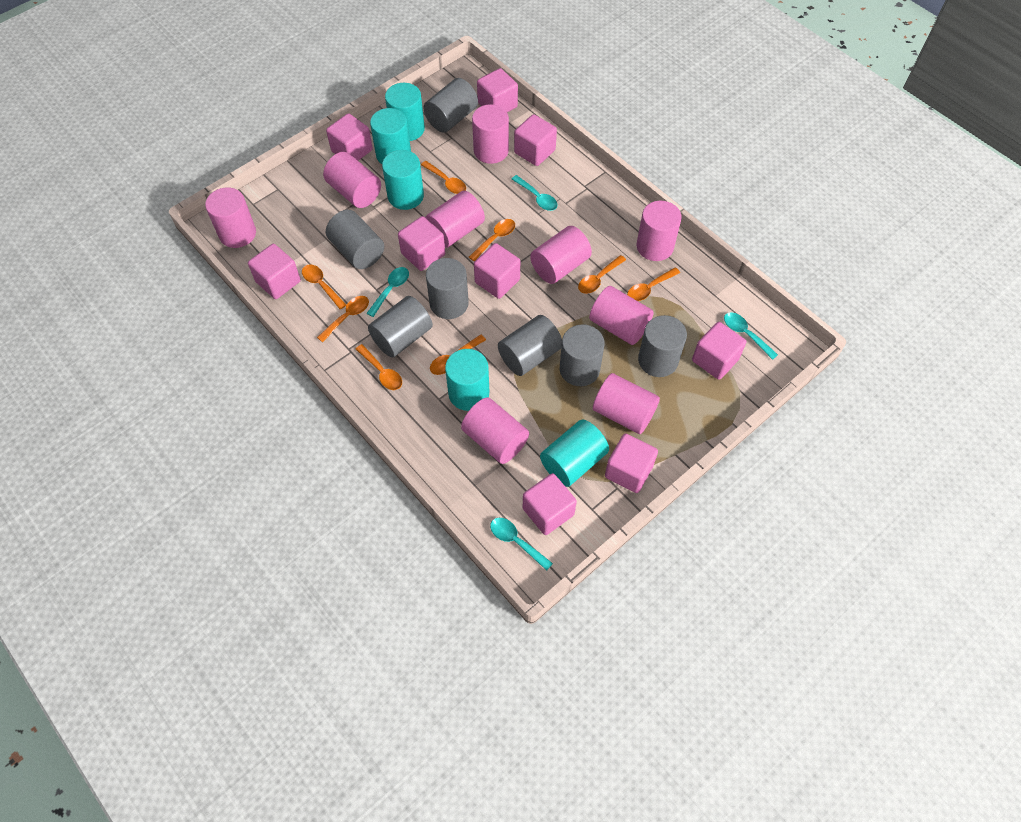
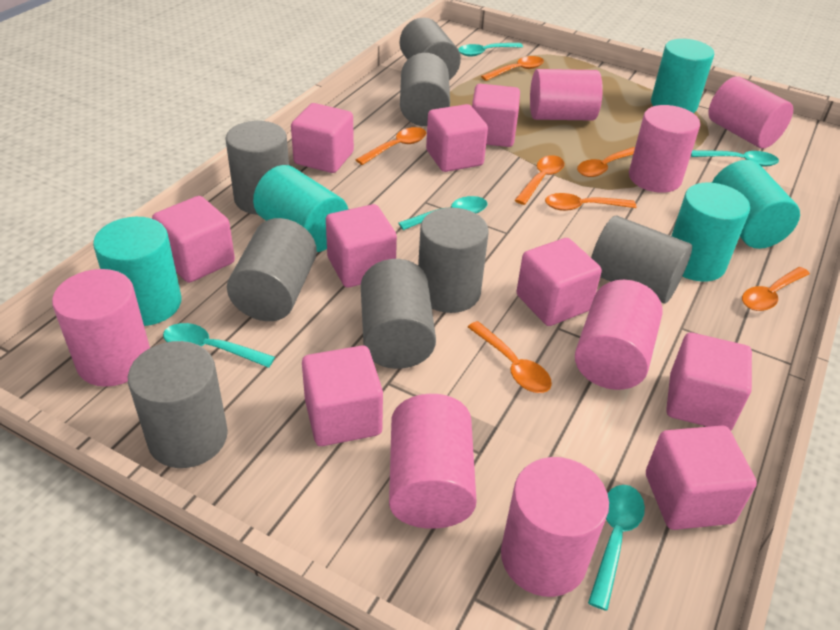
grey cylinder: [326,210,384,269] [368,296,433,358] [423,78,478,133] [426,258,469,319] [498,315,562,376] [560,325,605,386] [638,315,687,377] = 7 -> [128,341,228,468] [225,121,289,215] [227,218,317,321] [361,259,436,369] [400,18,461,80] [400,53,450,126] [418,208,489,313] [591,216,692,304] = 8
orange spoon: [302,264,346,309] [317,296,369,342] [356,344,402,390] [421,161,466,194] [430,335,486,375] [469,219,515,261] [578,255,626,294] [627,267,680,301] = 8 -> [356,127,426,165] [468,321,552,393] [481,56,544,81] [515,155,564,205] [545,193,636,211] [577,147,635,177] [742,267,810,311] = 7
pink cylinder: [205,188,256,248] [323,152,381,208] [425,191,485,248] [461,397,529,464] [472,104,509,164] [530,226,592,284] [589,286,654,345] [593,373,660,434] [637,201,682,261] = 9 -> [52,269,150,387] [389,394,477,529] [501,457,609,597] [530,69,603,121] [575,280,663,390] [629,105,700,193] [708,76,793,149] = 7
turquoise spoon: [367,267,409,317] [490,518,553,571] [512,175,557,211] [724,312,778,360] = 4 -> [163,323,275,368] [399,196,488,230] [458,43,523,57] [588,485,645,611] [691,150,779,167] = 5

